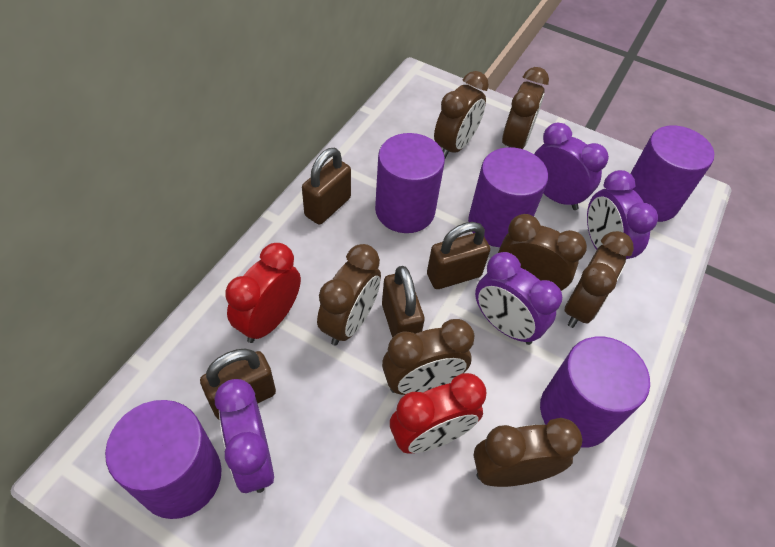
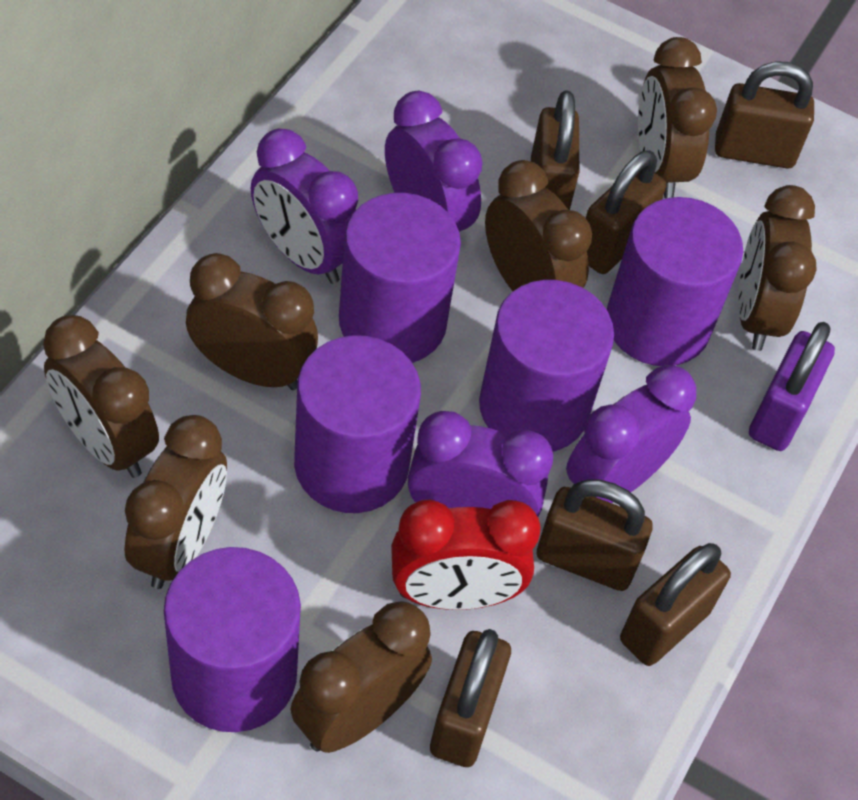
brown padlock: [200,349,276,420] [302,148,351,225] [382,266,425,338] [427,222,490,289] = 4 -> [430,629,511,767] [531,90,579,210] [537,479,653,591] [586,150,666,274] [620,543,731,666] [715,61,814,168] = 6
purple padlock: none = 0 -> [749,322,835,451] = 1
red clock: [225,243,301,343] [390,373,486,453] = 2 -> [391,499,541,610] = 1

